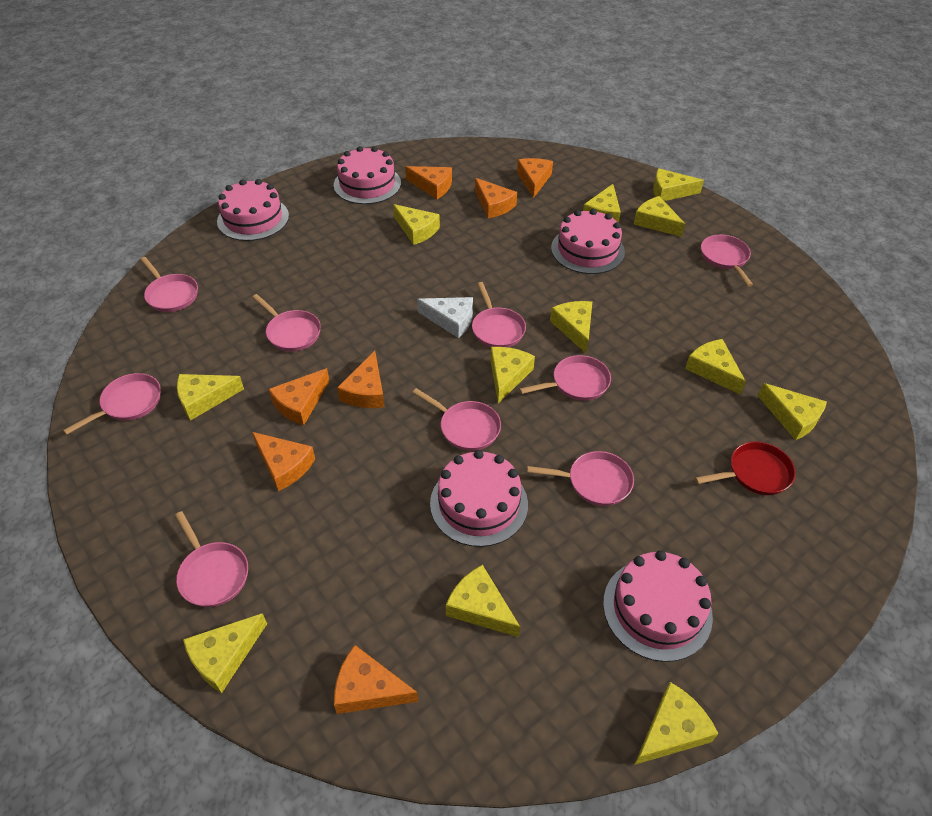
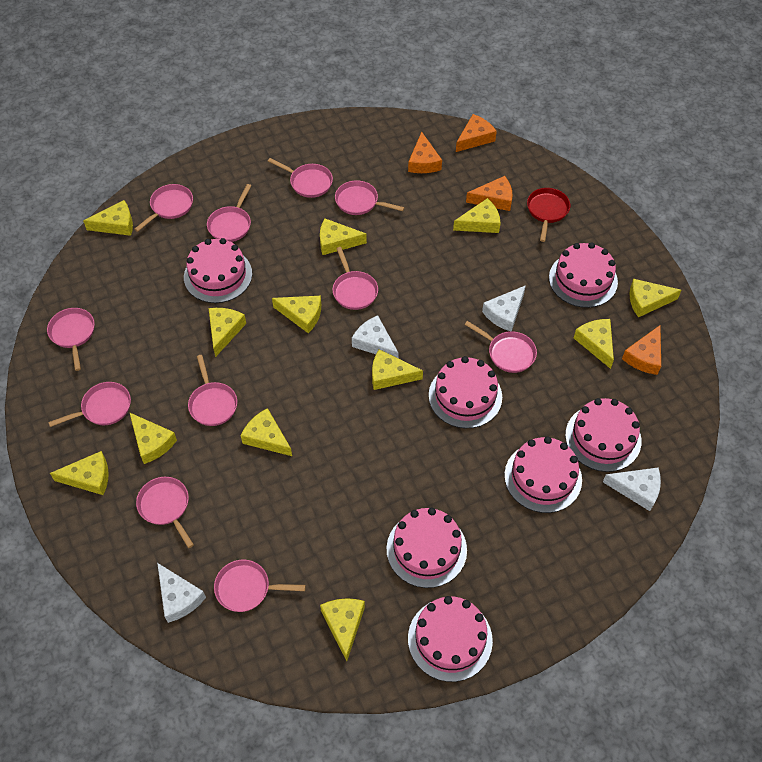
orange cheese: [252,432,315,491] [269,368,330,425] [334,645,419,714] [337,351,384,408] [405,166,452,199] [475,178,517,218] [517,158,553,198] = 7 -> [408,132,442,173] [456,114,497,152] [466,176,512,211] [622,325,661,375] = 4
pink cake: [217,179,289,241] [334,146,401,204] [430,450,528,547] [551,209,625,274] [603,550,713,662] = 5 -> [184,238,252,303] [387,508,467,588] [408,596,493,682] [429,356,502,428] [504,436,582,513] [549,242,618,308] [565,398,641,472] = 7
pink pan: [63,373,161,435] [140,257,198,312] [175,511,248,607] [252,294,321,352] [412,388,501,451] [472,282,526,347] [519,355,611,401] [527,451,634,506] [701,235,753,287] = 9 -> [47,308,95,371] [48,382,131,427] [134,184,193,232] [136,477,194,548] [188,355,237,426] [207,184,251,242] [214,560,306,612] [268,158,333,198] [332,247,378,310] [335,180,404,215] [465,321,537,373] = 11
white cheese: [417,297,473,338] = 1 -> [157,563,206,623] [352,315,399,358] [482,285,526,331] [603,467,661,511] = 4

